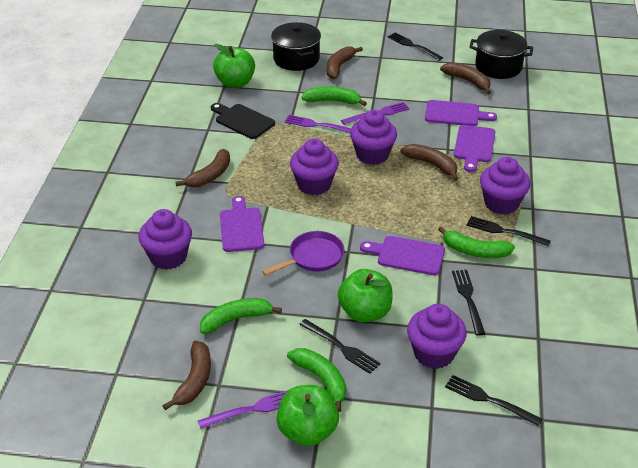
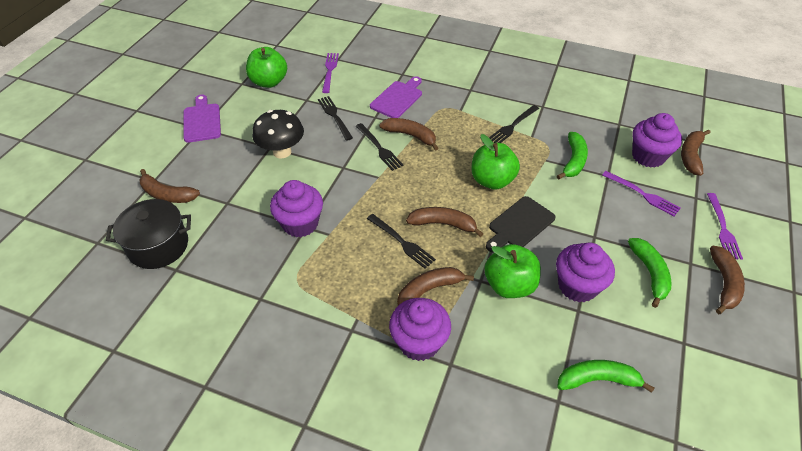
black fork: [299,319,381,374] [388,32,443,60] [445,375,542,426] [452,270,485,336] [466,216,551,247] = 5 -> [318,96,353,141] [356,123,404,171] [367,214,436,269] [489,105,539,143] = 4
black mushroom: none = 0 -> [252,110,304,158] = 1
black pot: [271,22,321,71] [470,30,533,79] = 2 -> [106,199,191,269] = 1
brown banana: [163,341,211,410] [175,149,230,187] [327,46,363,79] [400,144,458,181] [440,62,491,94] = 5 -> [139,169,200,203] [379,118,438,151] [397,267,474,306] [406,207,483,237] [681,129,710,176] [710,246,745,314] = 6
green banana: [200,298,282,334] [287,348,346,412] [301,86,367,106] [438,226,515,258] = 4 -> [557,132,588,179] [557,360,654,393] [628,238,671,308] = 3
purple cupcake: [139,209,192,270] [290,139,339,195] [350,110,397,165] [407,304,466,369] [480,157,530,215] = 5 -> [270,180,323,237] [389,298,451,361] [556,242,615,302] [632,113,682,168] = 4
purple cutting board: [220,196,264,252] [360,236,445,275] [425,100,497,126] [454,125,495,172] = 4 -> [183,94,221,143] [370,76,422,118] = 2
purple pan: [262,231,344,276] = 1 -> none = 0

